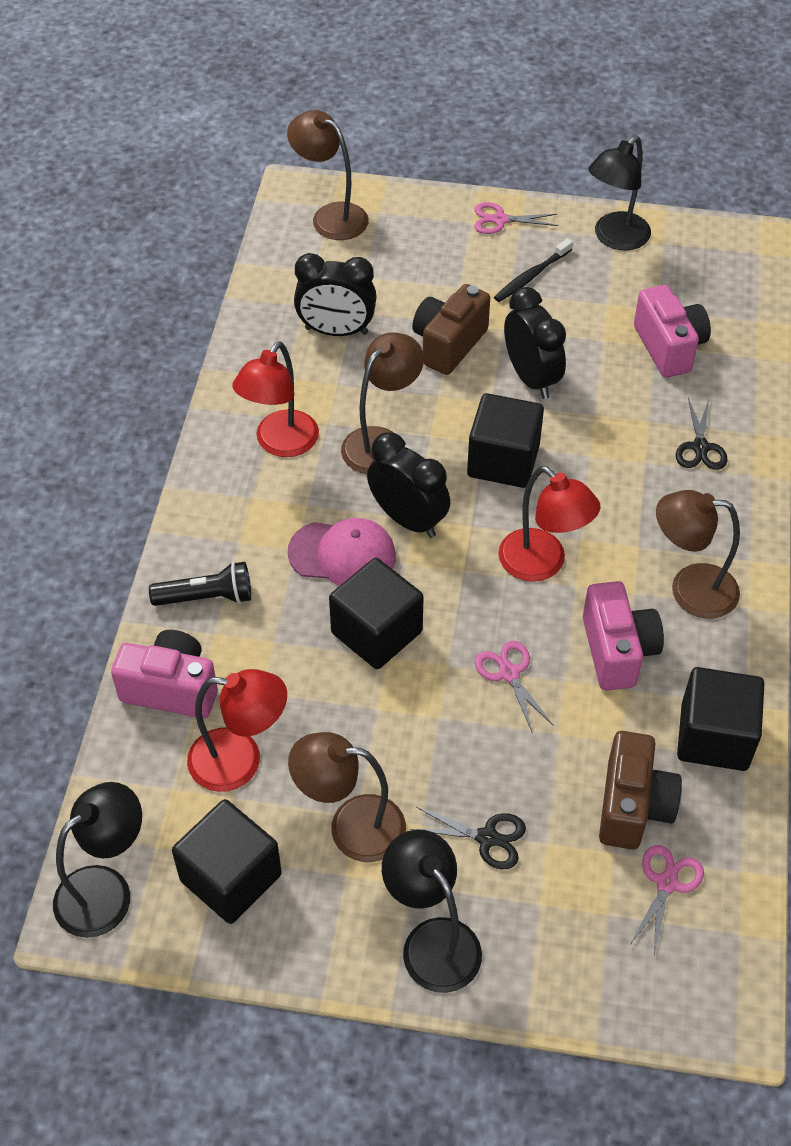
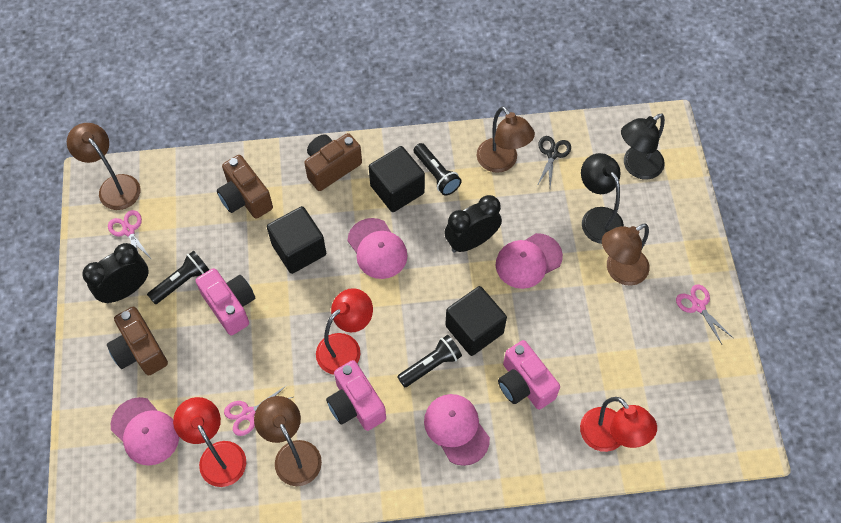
black clock: [294,253,377,336] [367,432,450,538] [504,287,566,399] = 3 -> [82,243,149,303] [444,195,502,253] = 2
black cube: [172,799,282,924] [329,558,424,669] [467,393,544,488] [677,667,764,771] = 4 -> [267,206,326,274] [369,146,425,212] [445,286,507,356] = 3
black flashlight: [149,561,251,606] = 1 -> [147,251,209,304] [397,335,462,388] [413,143,461,196] = 3
black lamp: [53,782,142,938] [382,829,482,993] [588,136,651,250] = 3 -> [581,153,624,244] [621,113,665,180] = 2
black scissors: [409,807,526,869] [676,398,727,470] = 2 -> [537,136,571,188] = 1
black toothbrush: [494,238,573,302] = 1 -> none = 0
brown camera: [412,284,490,375] [599,731,682,850] = 2 -> [107,307,168,375] [217,155,273,219] [304,133,362,191] = 3
pink cap: [288,518,396,586] = 1 -> [111,397,179,465] [348,218,408,279] [424,394,490,466] [496,233,563,289] = 4

